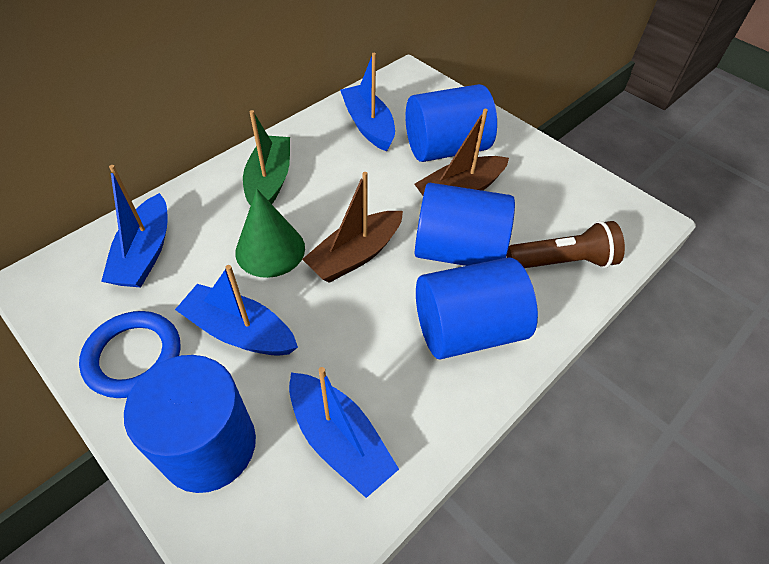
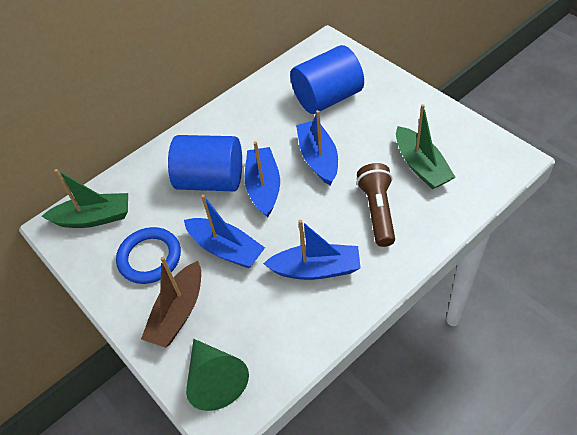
blue cylinder: [124,355,256,493] [405,84,497,162] [415,183,515,266] [416,258,538,359] = 4 -> [168,135,242,191] [290,45,364,114] = 2
brown boat: [302,172,403,283] [414,109,509,195] = 2 -> [141,257,201,348] = 1
green boat: [243,110,290,205] = 1 -> [41,169,128,228] [396,104,456,189] = 2

